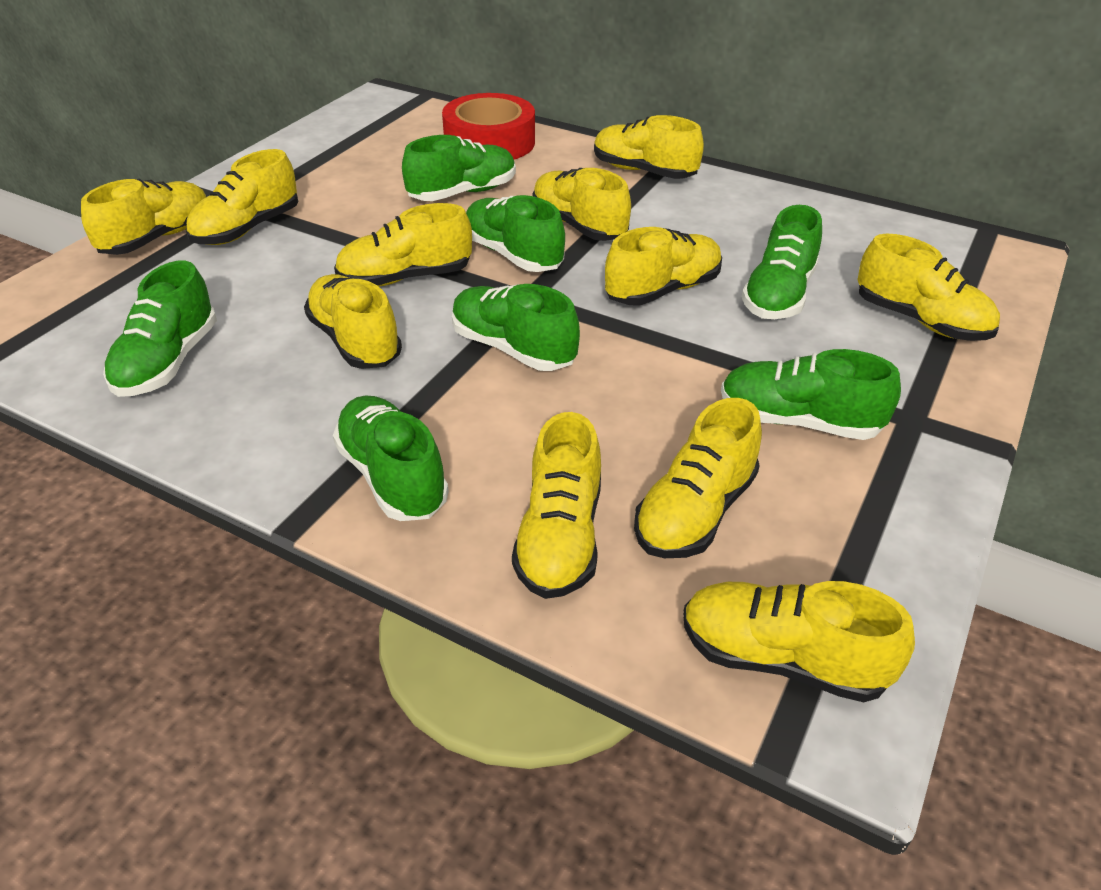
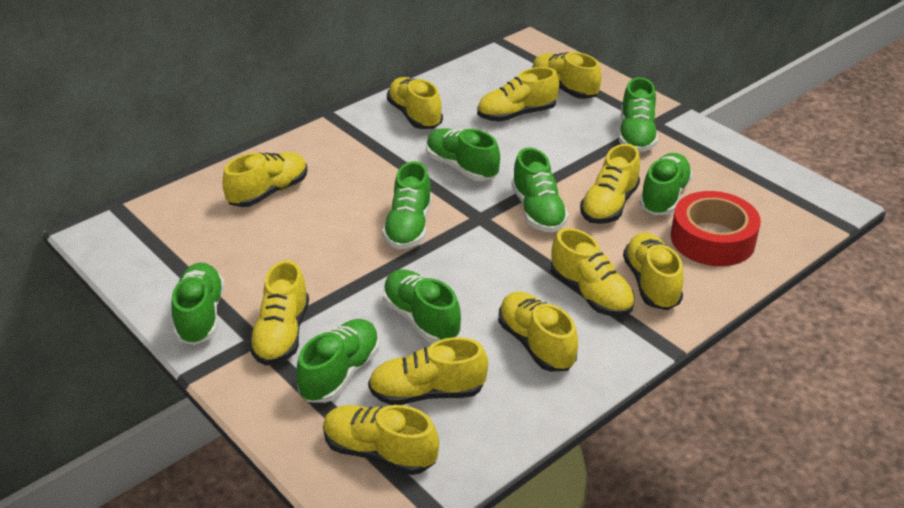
green shoe: [103,261,217,397] [333,395,449,521] [402,135,516,201] [452,284,580,371] [466,195,565,272] [721,349,901,440] [742,205,822,319] = 7 -> [171,263,225,345] [296,319,380,403] [382,161,432,249] [383,270,461,343] [426,128,500,181] [511,148,569,233] [619,77,658,152] [639,153,693,215] = 8

